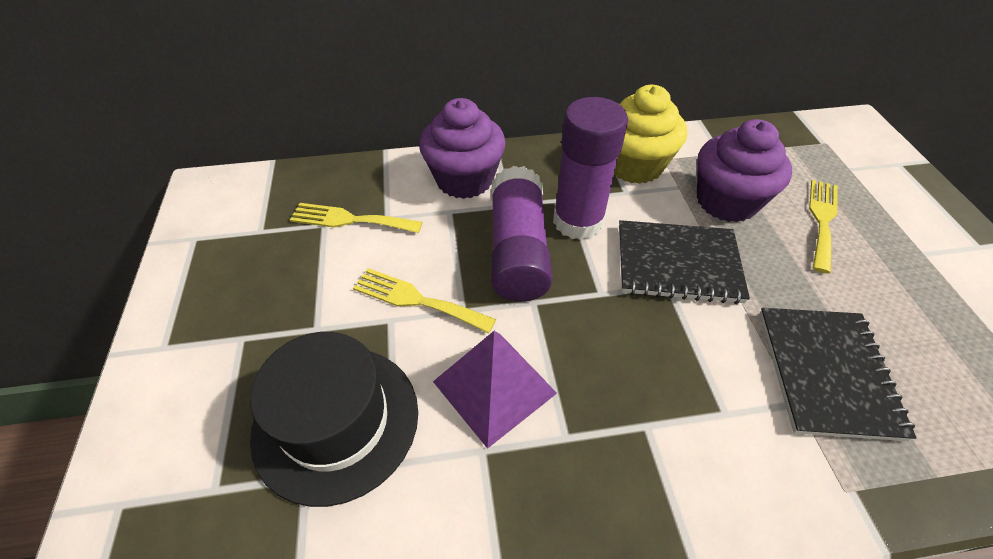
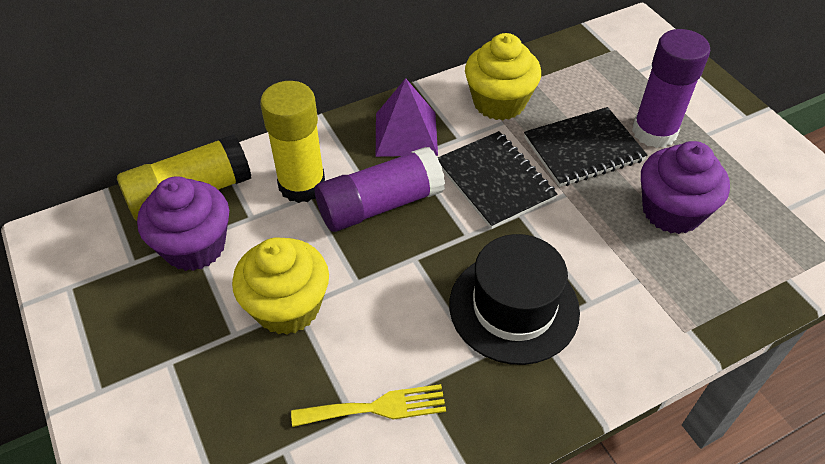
yellow cupcake: [614,85,687,184] = 1 -> [232,238,329,335] [465,33,541,120] = 2
yellow fork: [290,203,422,233] [353,268,496,333] [809,180,838,274] = 3 -> [291,384,446,427] = 1
yellow glue stick: none = 0 -> [117,134,251,221] [260,81,325,203] = 2

